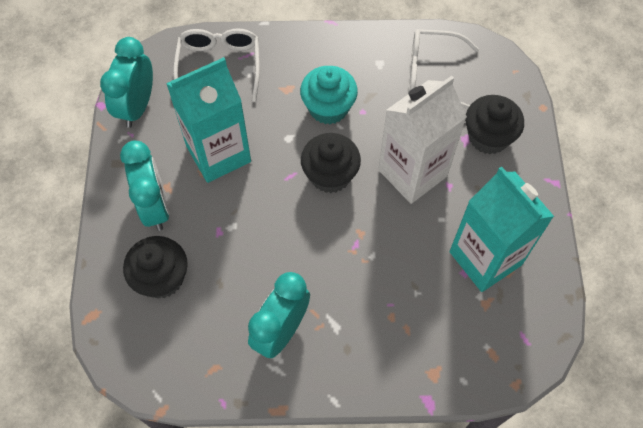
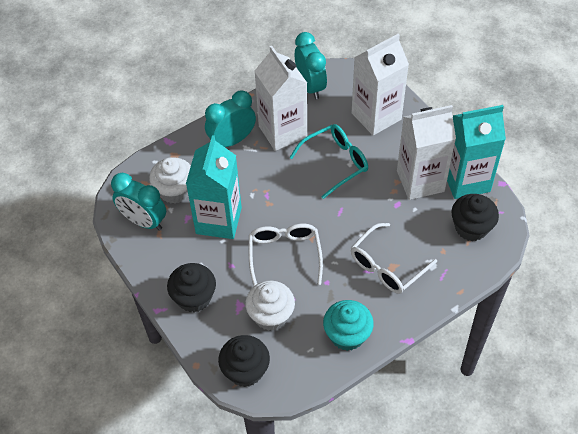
turquoise glasses: none = 0 -> [289,124,368,199] = 1
white carton: [378,76,467,204] = 1 -> [255,46,307,151] [352,34,409,136] [397,105,456,200] = 3
white cupcake: none = 0 -> [149,158,191,204] [245,281,295,331] = 2

